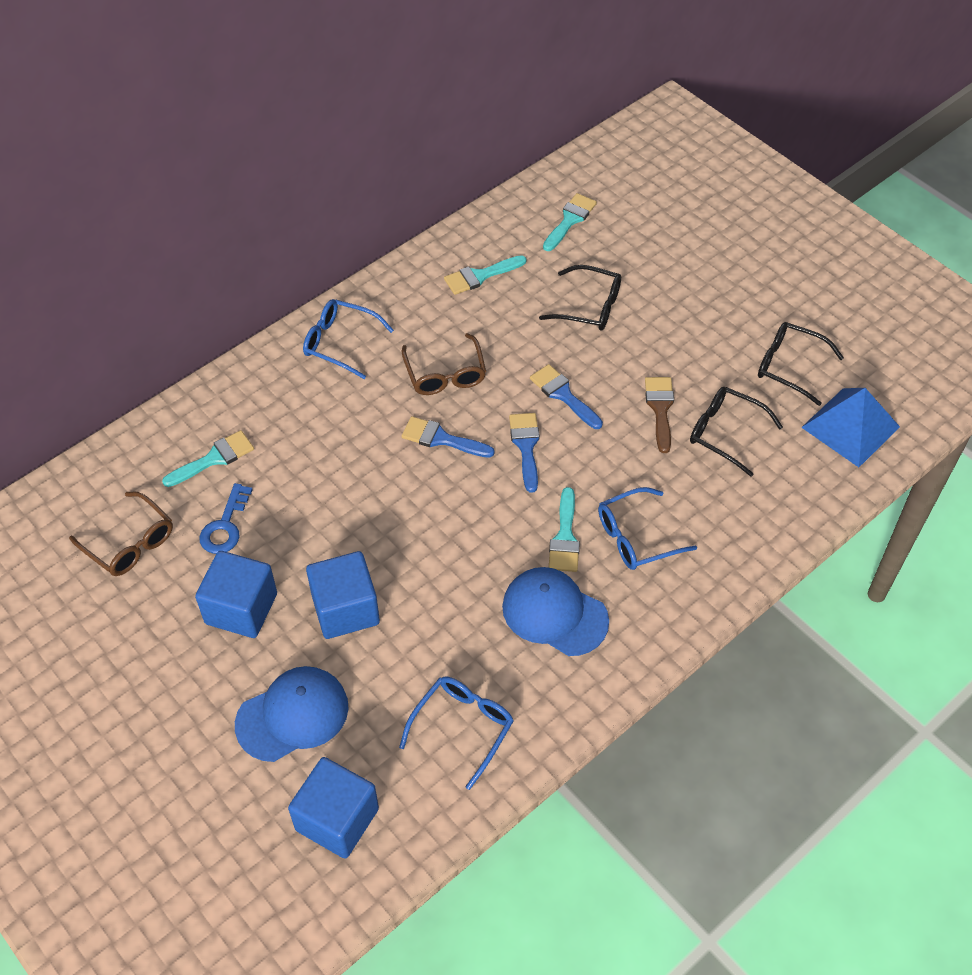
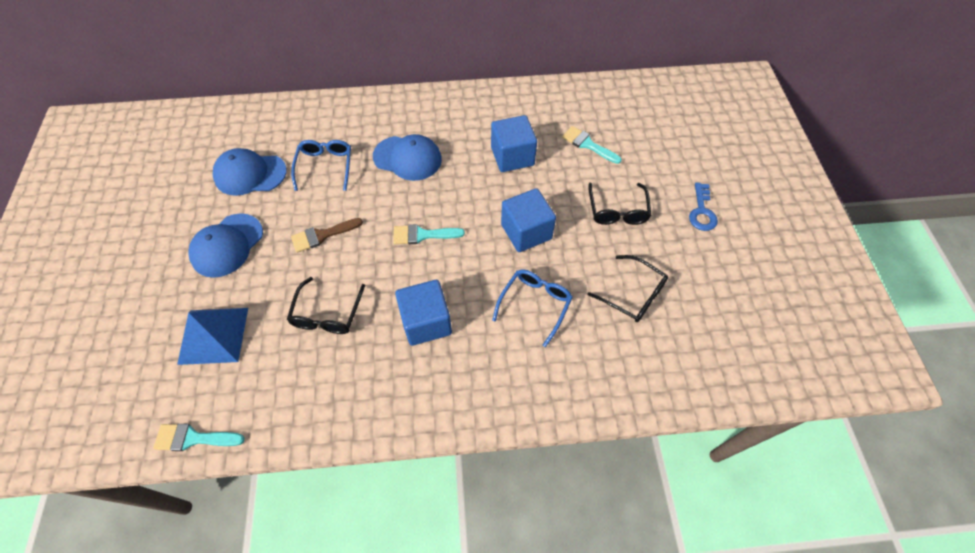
blue brush: [401,416,495,458] [509,413,540,493] [530,364,603,429] = 3 -> none = 0
blue cap: [235,666,349,762] [502,567,609,656] = 2 -> [188,213,263,278] [213,148,287,196] [373,134,442,181] = 3
blue glasses: [303,299,394,379] [399,676,514,790] [598,487,697,570] = 3 -> [291,140,351,191] [492,269,573,347] = 2
brown glasses: [69,492,173,576] [402,333,486,395] = 2 -> none = 0
turquoise brush: [162,430,254,487] [444,255,526,295] [543,193,597,251] [549,487,580,572] = 4 -> [153,424,245,451] [393,224,465,244] [562,126,622,164] = 3

